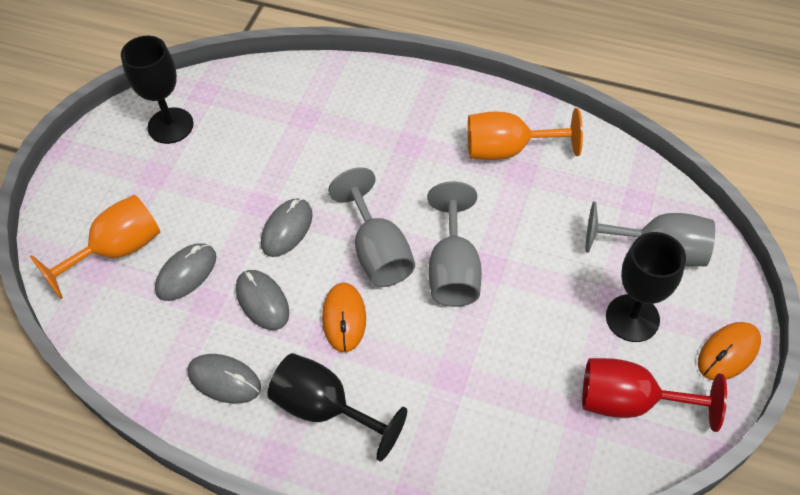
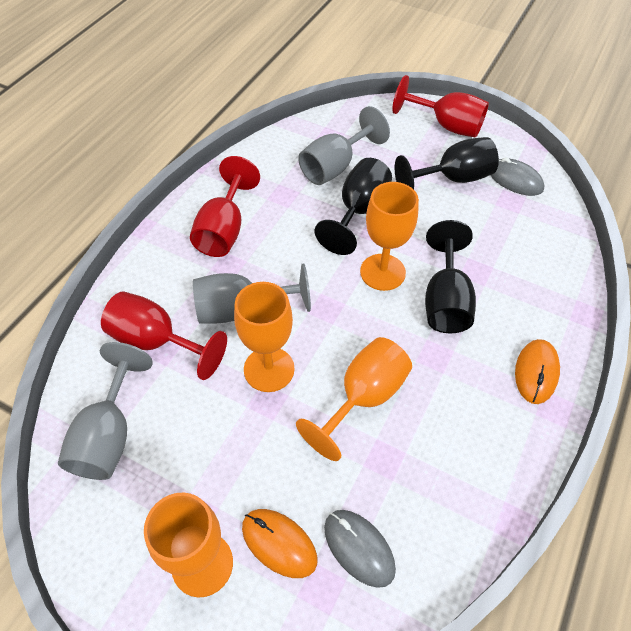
grey mouse: [155,243,216,301] [187,354,261,404] [236,270,289,330] [261,198,313,257] = 4 -> [324,510,396,588] [491,157,545,196] = 2
orange goblet: [30,195,160,299] [468,108,583,160] = 2 -> [144,493,233,597] [234,282,295,392] [296,337,412,461] [360,182,419,291] = 4
red goblet: [582,358,727,432] = 1 -> [101,292,227,380] [190,156,260,257] [392,75,489,138] = 3

